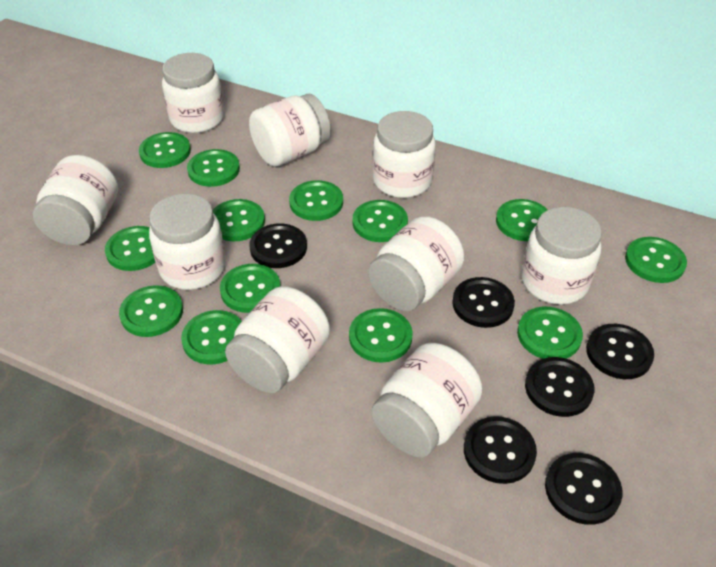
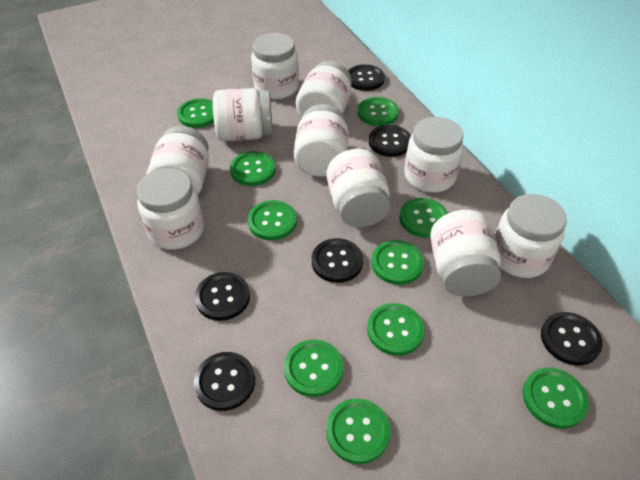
green button: [105,226,155,271] [119,285,183,337] [139,132,191,168] [181,310,242,365] [187,149,240,187] [213,199,265,241] [220,264,281,313] [289,180,343,221] [349,308,413,363] [353,200,408,242] [496,199,548,241] [517,307,583,359] [625,237,687,283] = 13 -> [177,98,214,128] [230,151,275,186] [248,200,297,240] [284,339,344,397] [326,398,391,464] [358,97,399,126] [367,303,425,356] [371,240,424,285] [399,198,448,238] [523,368,589,429] = 10
white jar: [33,155,118,245] [149,194,226,290] [162,53,224,133] [225,286,330,393] [249,94,331,167] [368,216,464,311] [371,343,483,457] [372,111,436,198] [521,207,602,305] = 9 -> [137,168,204,250] [146,126,209,194] [213,88,273,141] [251,33,299,99] [294,104,348,177] [296,61,352,117] [326,149,390,227] [404,117,464,193] [430,210,501,296] [495,194,567,278] = 10

